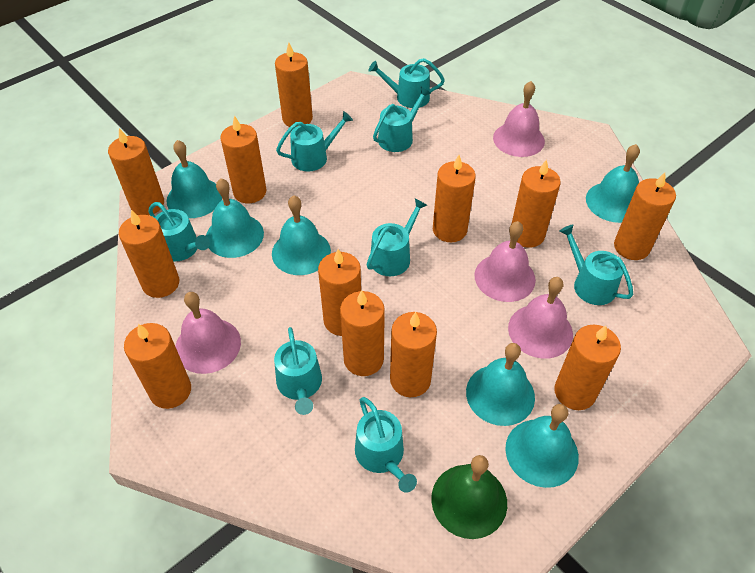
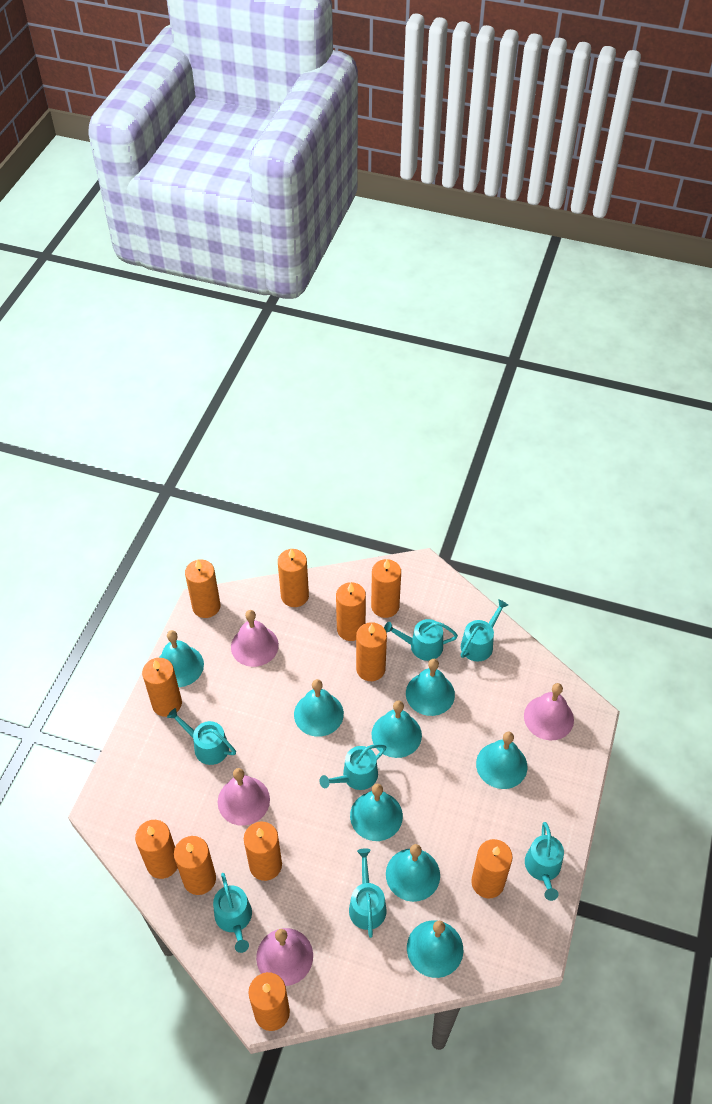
green bell: [431,455,507,539] = 1 -> none = 0
orange candle: [108,128,164,215] [119,210,179,298] [124,323,191,409] [220,115,267,203] [275,43,313,127] [318,249,361,336] [340,290,385,376] [390,312,437,397] [433,155,476,242] [512,159,561,248] [554,325,621,410] [614,172,676,260] = 12 -> [135,820,178,879] [142,658,182,717] [174,836,216,895] [185,559,220,618] [244,821,282,881] [248,972,290,1031] [278,549,309,607] [336,582,366,641] [356,622,387,681] [371,559,401,618] [471,839,513,899] = 11
turquoise bell: [166,140,222,218] [206,178,264,258] [272,195,331,275] [466,343,535,426] [505,404,579,488] [586,144,640,223] = 6 -> [159,630,204,687] [294,679,344,737] [350,784,403,841] [371,701,422,758] [386,844,440,902] [406,659,455,716] [407,920,463,978] [476,732,527,789] = 8
turquoise watering can: [148,202,210,262] [274,327,322,415] [276,111,353,171] [355,397,417,493] [366,198,427,276] [368,58,445,108] [373,87,431,152] [559,224,633,305] = 8 -> [167,708,236,765] [213,873,252,953] [319,744,387,790] [349,848,386,938] [384,619,458,661] [461,599,508,662] [525,822,564,901] = 7

